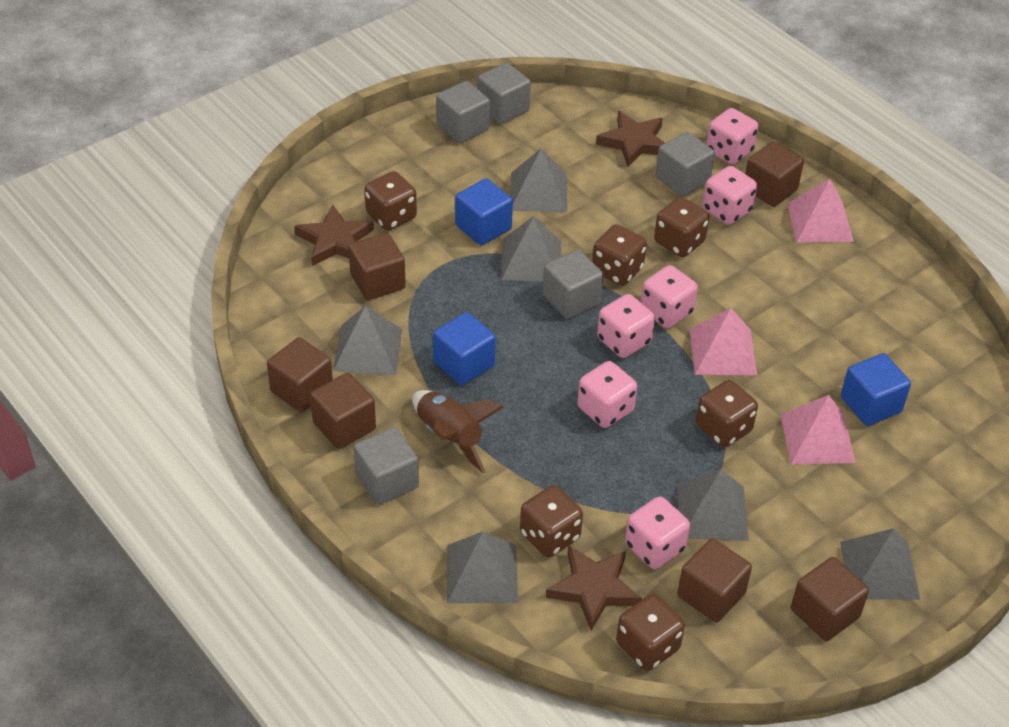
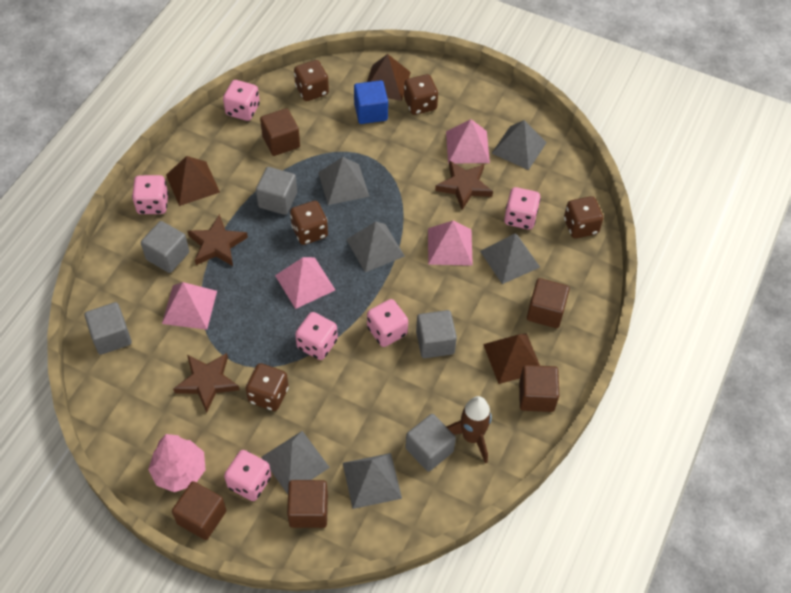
blue cube: [433,312,496,385] [455,178,513,246] [841,353,911,426] = 3 -> [354,80,388,124] = 1
brown cube: [267,337,333,412] [310,373,376,449] [349,233,406,300] [677,538,752,623] [745,142,804,207] [791,557,869,641] = 6 -> [172,481,226,540] [260,108,300,156] [287,480,328,528] [519,365,559,412] [527,278,570,328] = 5
brown dice: [365,171,417,231] [520,485,583,557] [592,224,647,286] [616,594,685,671] [654,197,709,257] [696,380,758,447] = 6 -> [246,363,289,411] [290,201,328,245] [294,60,329,101] [404,74,438,115] [564,196,603,238] = 5
brown pyramid: none = 0 -> [166,156,220,206] [367,54,411,101] [483,333,540,384] = 3
pink pyramid: [690,308,757,375] [780,395,856,464] [787,179,854,243] = 3 -> [162,282,217,330] [275,257,335,309] [428,221,473,266] [446,119,490,164] = 4
pink tree: none = 0 -> [148,434,206,492] = 1

